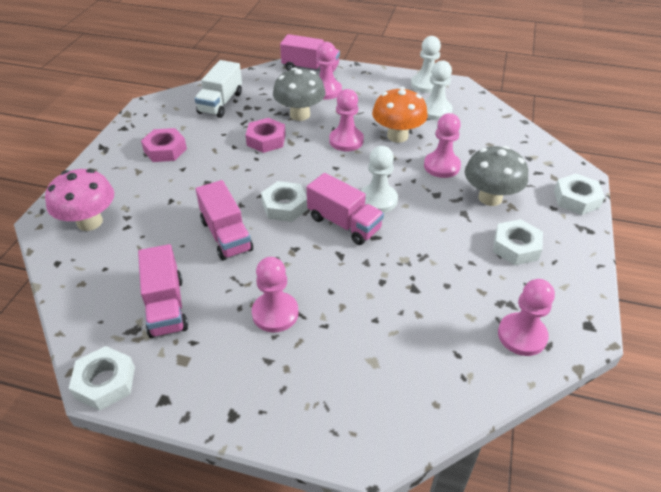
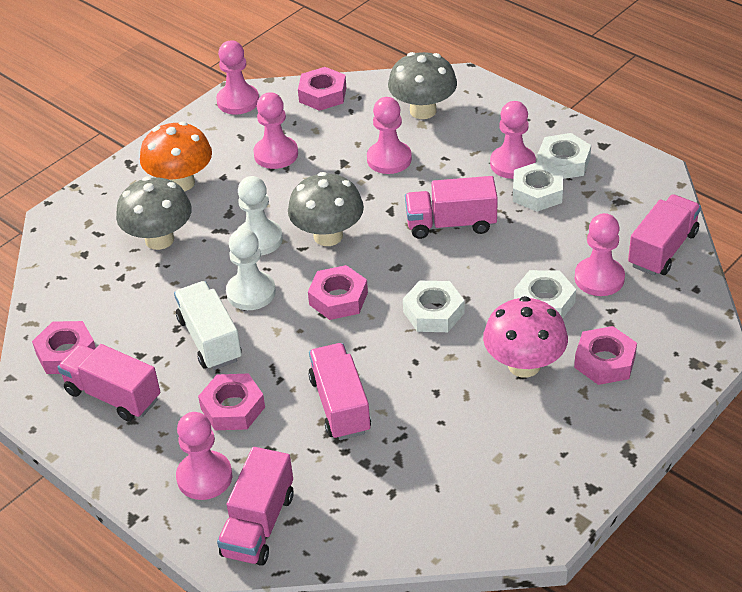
grey mushroom: [273,67,326,121] [465,146,528,206] = 2 -> [116,176,192,250] [288,172,364,246] [388,52,457,119] = 3
pink nut: [141,128,187,162] [246,118,286,153] = 2 -> [32,321,96,374] [198,374,265,430] [298,67,346,111] [308,265,368,320] [574,326,637,385] = 5
pink pawn: [252,257,298,332] [316,42,342,100] [329,89,364,151] [424,113,461,178] [498,279,555,356] = 5 -> [176,412,232,500] [216,40,259,115] [253,92,298,169] [367,97,412,174] [490,101,536,179] [575,213,625,296] = 6
pink truck: [138,244,188,338] [196,180,253,261] [280,34,340,72] [306,173,384,245] = 4 -> [58,344,160,421] [217,447,293,566] [308,343,371,440] [405,176,498,239] [628,194,701,276] = 5
white pawn: [361,146,398,213] [411,36,441,93] [425,61,453,120] = 3 -> [226,228,276,310] [237,176,283,256] = 2

